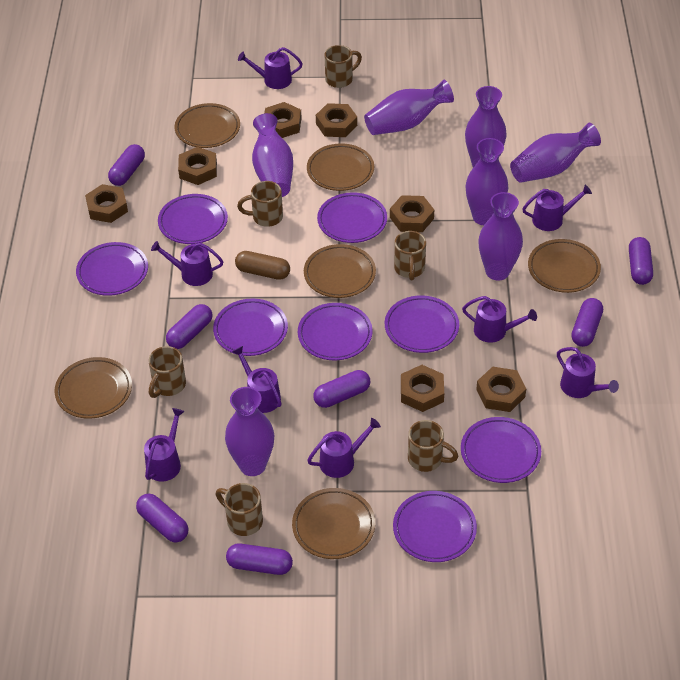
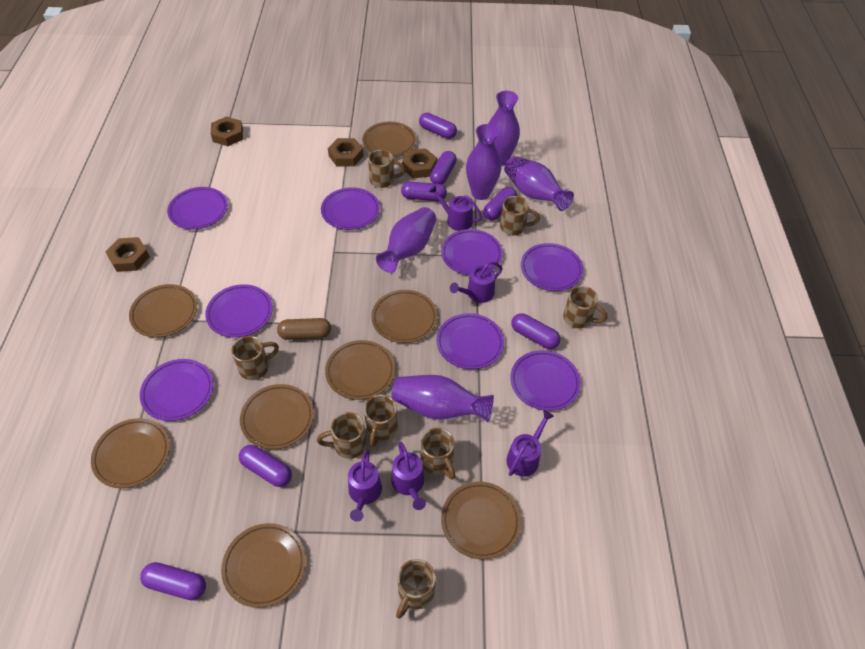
brown mug: [149,346,186,398] [215,483,263,536] [237,181,283,227] [325,45,362,88] [394,231,426,281] [408,420,458,472] = 6 -> [231,336,279,380] [317,412,367,459] [364,395,398,447] [368,150,406,188] [396,559,436,619] [421,428,456,480] [500,196,540,236] [563,286,607,328] = 8
brown nut: [85,184,128,223] [178,147,217,185] [264,102,302,138] [316,103,357,137] [390,195,434,232] [401,365,444,412] [476,366,526,412] = 7 -> [106,237,150,272] [211,117,243,146] [328,138,363,166] [402,148,437,179] = 4
brown plate: [55,357,132,419] [175,103,240,148] [292,488,375,559] [304,244,376,298] [307,143,374,191] [528,239,601,293] = 6 -> [91,418,170,488] [129,284,197,338] [221,523,306,608] [240,384,314,449] [325,340,395,400] [362,122,416,157] [371,290,438,343] [441,482,521,559] = 8
purple vase: [225,387,274,476] [252,113,293,197] [364,80,454,135] [465,86,506,167] [465,138,508,225] [478,192,523,281] [510,123,601,183] = 7 -> [376,207,436,273] [392,375,494,422] [466,124,502,200] [488,91,520,166] [504,156,574,211] = 5
purple watering can: [144,408,185,482] [151,241,223,286] [232,346,281,413] [238,47,303,89] [307,418,381,478] [462,296,537,343] [522,185,592,231] [557,347,619,398] = 8 -> [348,450,382,522] [391,442,426,510] [429,185,482,231] [450,261,503,303] [506,410,554,477] = 5

